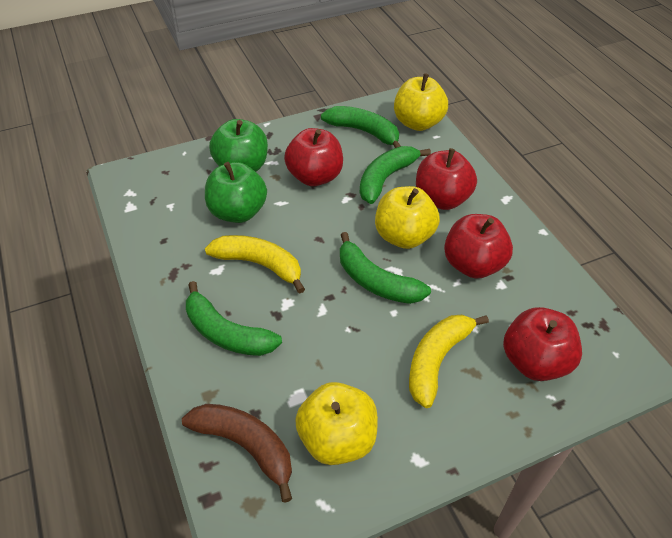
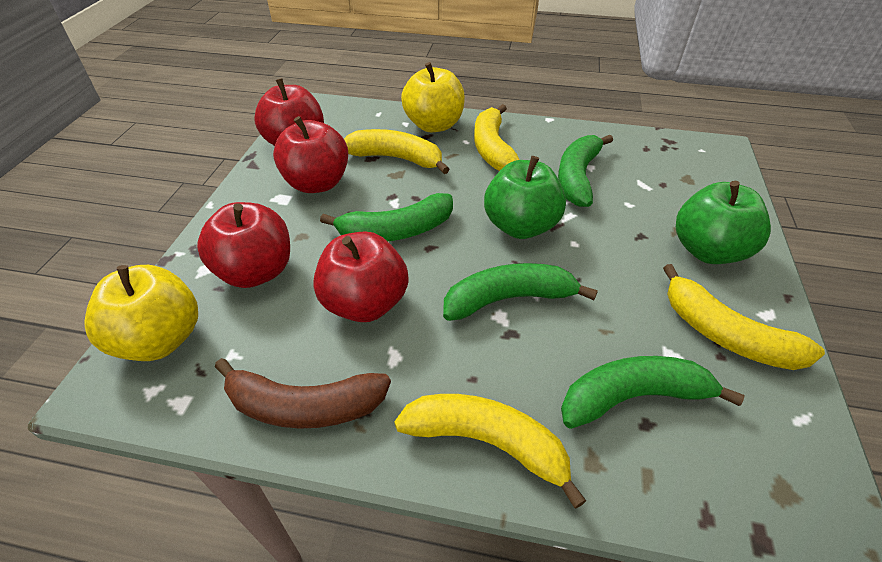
yellow apple: [295,382,378,465] [375,186,440,249] [394,73,448,131] = 3 -> [84,265,198,361] [401,62,465,132] = 2
yellow banana: [205,235,305,294] [409,315,489,408] = 2 -> [344,129,450,174] [394,394,586,508] [474,104,519,171] [663,264,825,370] = 4

